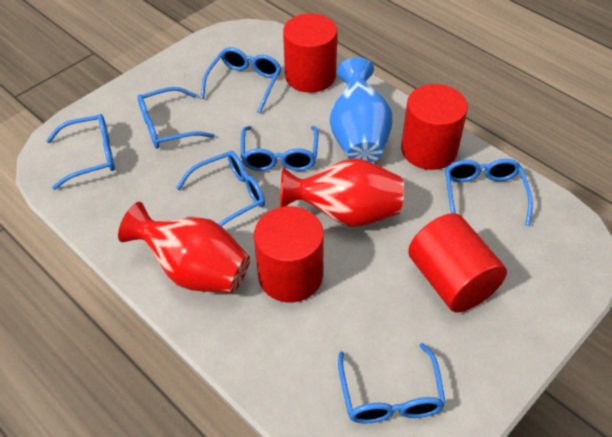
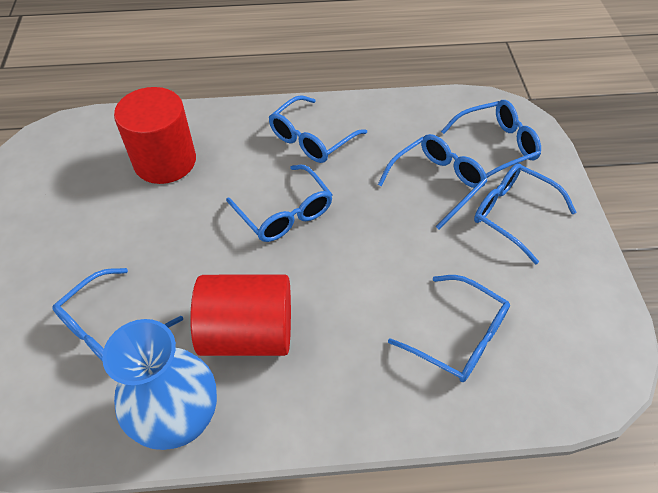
red cylinder: [254,206,324,302] [283,14,337,93] [401,84,468,170] [408,213,507,312] = 4 -> [114,87,196,184] [190,274,291,356] = 2
red vase: [118,202,250,293] [280,158,404,227] = 2 -> none = 0

